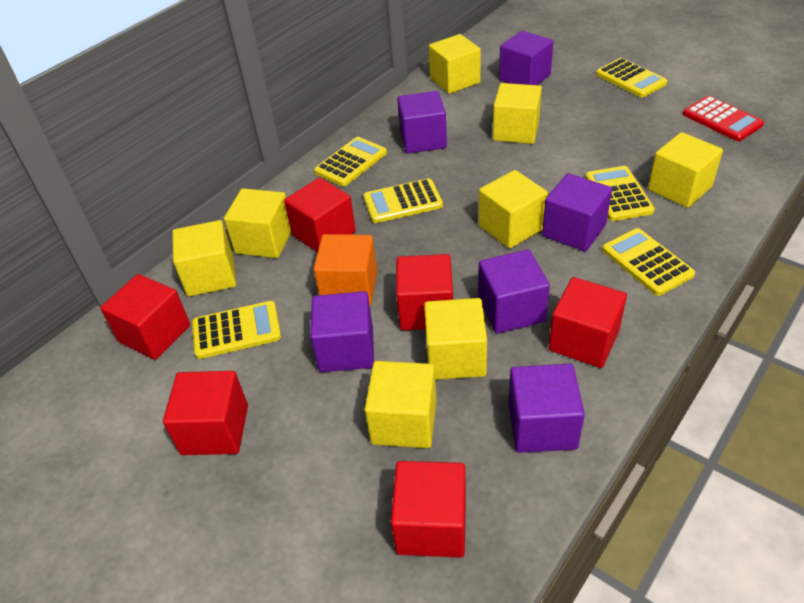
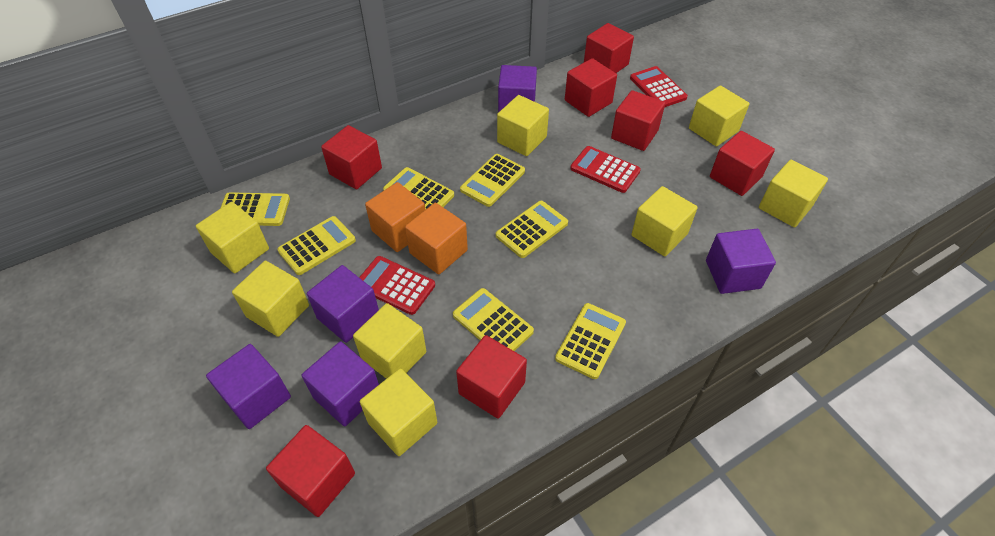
orange cube: [313,234,377,306] = 1 -> [365,182,426,252] [405,203,468,274] = 2
purple cube: [310,291,374,372] [397,91,447,153] [479,250,550,334] [499,31,553,85] [508,364,585,453] [542,173,612,252] = 6 -> [206,344,291,429] [302,342,379,427] [307,265,379,343] [498,65,537,113] [706,229,776,294] = 5
red calculator: [683,96,764,141] = 1 -> [359,256,435,315] [570,146,641,193] [630,66,688,108] = 3
red cube: [100,274,190,360] [163,371,248,455] [284,178,356,253] [391,461,466,558] [396,254,453,330] [549,277,627,368] = 6 -> [266,425,355,517] [321,125,382,189] [456,335,527,419] [565,58,617,117] [584,23,634,73] [611,90,665,151] [710,131,775,196] = 7
yellow calculator: [192,301,281,359] [314,137,387,186] [363,178,443,223] [585,166,655,221] [596,58,668,97] [602,228,695,296] = 6 -> [220,192,290,226] [277,216,356,275] [383,167,454,209] [453,288,534,351] [460,154,525,207] [496,201,568,258] [555,303,626,379] = 7

